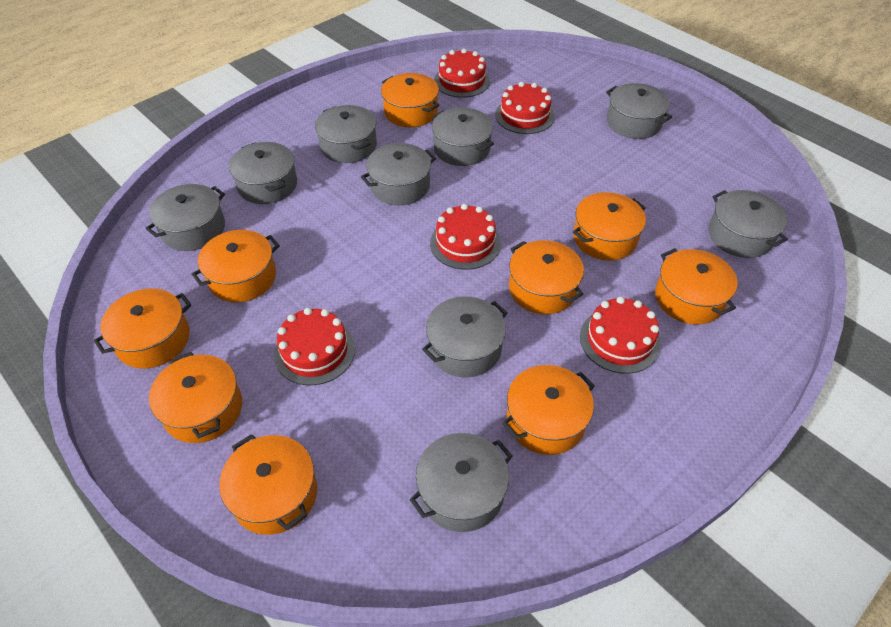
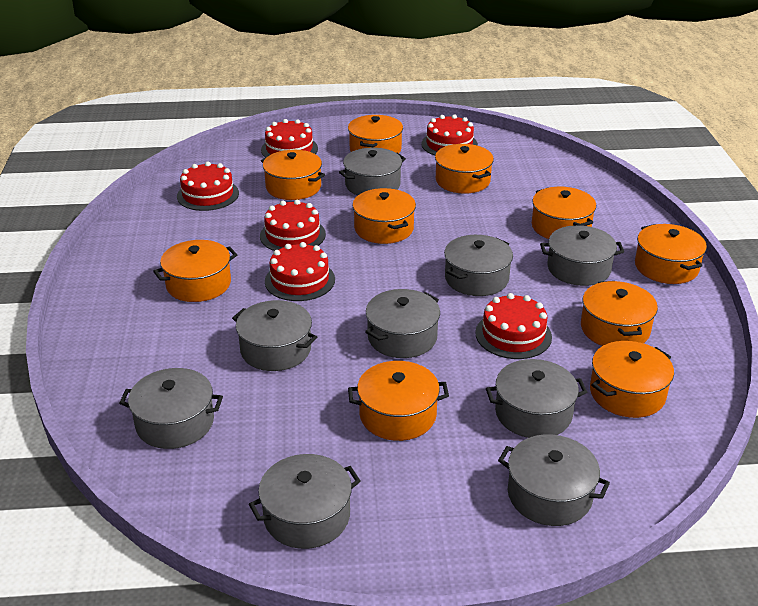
orange pot: [94,289,192,368] [149,352,242,443] [192,230,280,302] [219,434,317,535] [381,73,440,127] [502,365,595,455] [509,240,584,314] [573,192,646,261] [655,248,738,324] = 9 -> [153,240,237,302] [261,150,325,200] [348,115,403,153] [348,361,449,441] [352,188,416,244] [435,144,494,194] [532,187,596,239] [581,281,658,346] [590,341,674,418] [635,224,707,284] = 10
red cake: [274,308,355,385] [430,204,501,270] [434,49,490,98] [495,82,555,134] [580,297,660,374] = 5 -> [177,162,239,211] [260,200,326,251] [261,119,318,157] [265,242,335,301] [421,114,478,155] [475,293,552,359] = 6

